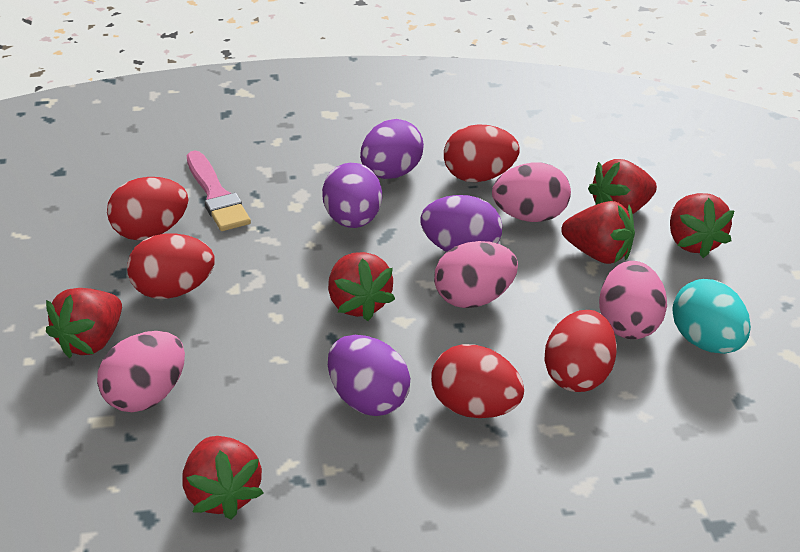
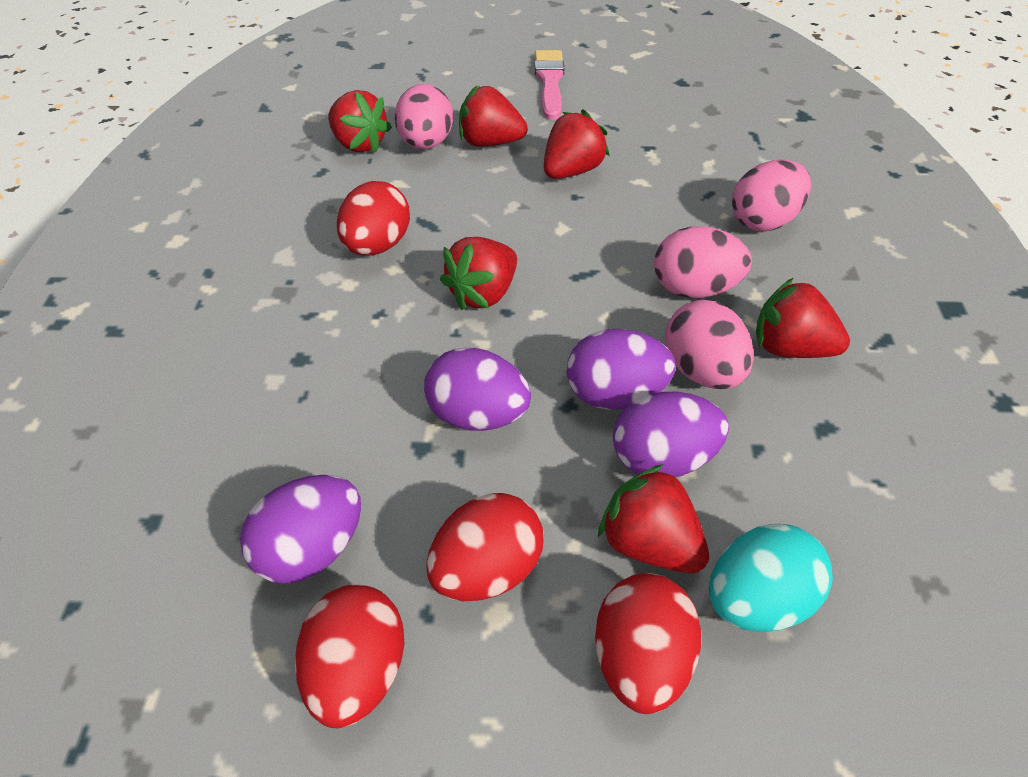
red egg: [107,177,188,240] [127,233,215,299] [431,344,524,418] [444,124,519,182] [544,310,617,392] = 5 -> [295,584,404,728] [337,181,410,256] [426,493,544,601] [595,573,701,714] = 4

